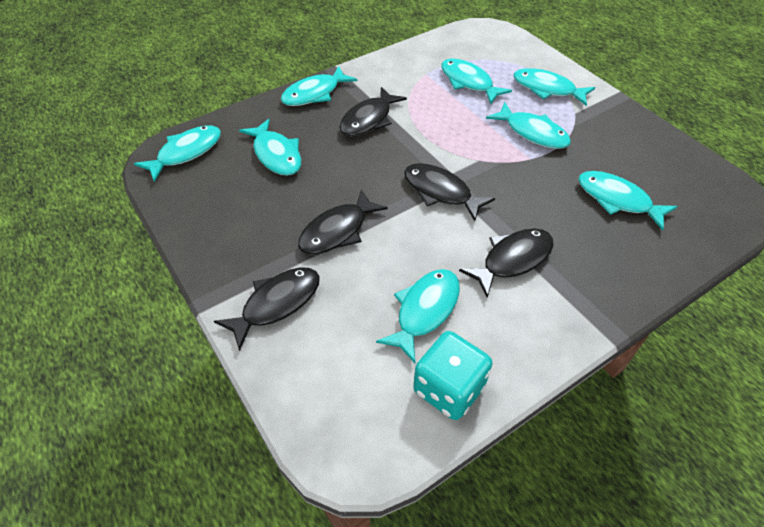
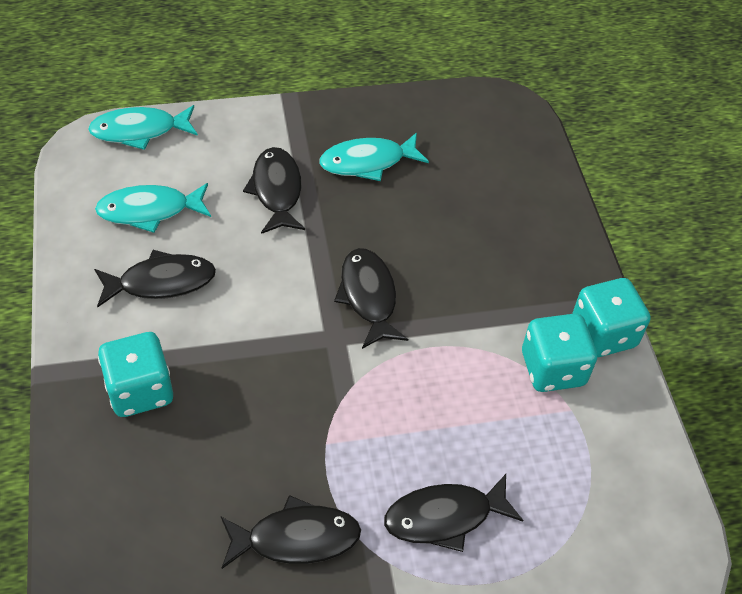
turquoise dice: [413,331,493,420] = 1 -> [98,332,173,417] [522,314,597,392] [572,278,650,357] = 3
turquoise fish: [134,125,221,182] [239,119,301,176] [281,66,357,106] [376,269,460,363] [441,59,512,104] [486,102,571,149] [513,68,595,106] [578,171,678,230] = 8 -> [88,105,198,150] [95,183,211,233] [319,132,429,181] = 3

